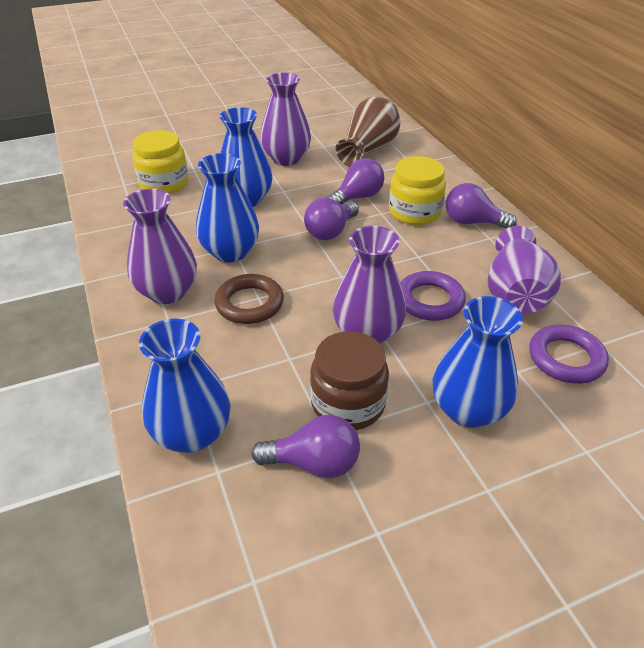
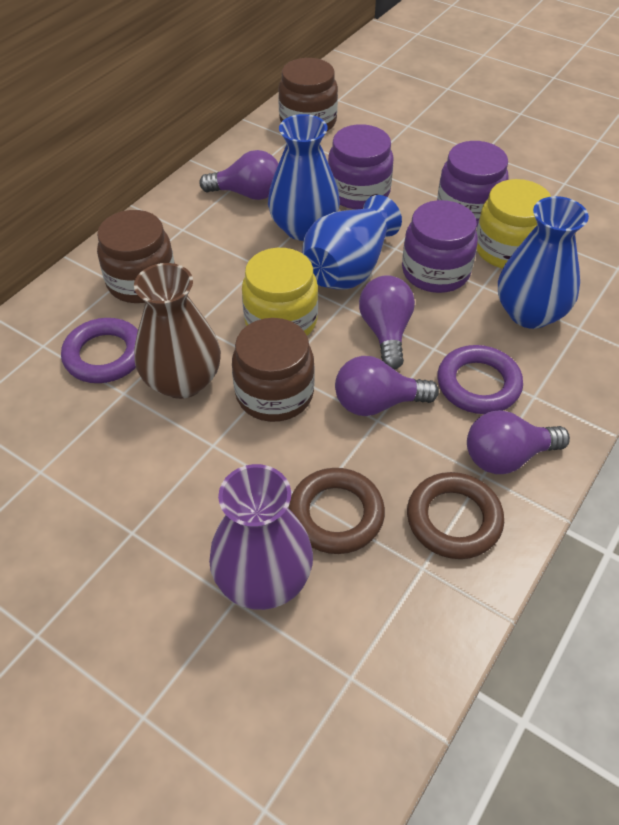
blue vase: [139,319,231,453] [196,153,259,262] [220,107,273,207] [432,296,523,428] = 4 -> [268,114,340,241] [302,195,402,289] [498,196,589,329] = 3
brown jar: [310,331,389,430] = 1 -> [97,210,175,303] [232,318,315,422] [278,58,338,131] = 3
brown ring: [214,274,284,324] = 1 -> [289,468,385,554] [407,472,504,559] = 2
purple jar: none = 0 -> [328,124,394,209] [402,200,478,293] [437,141,509,227] = 3
purple vase: [123,189,197,304] [260,73,311,166] [333,226,406,344] [488,226,561,314] = 4 -> [209,464,313,610] = 1

